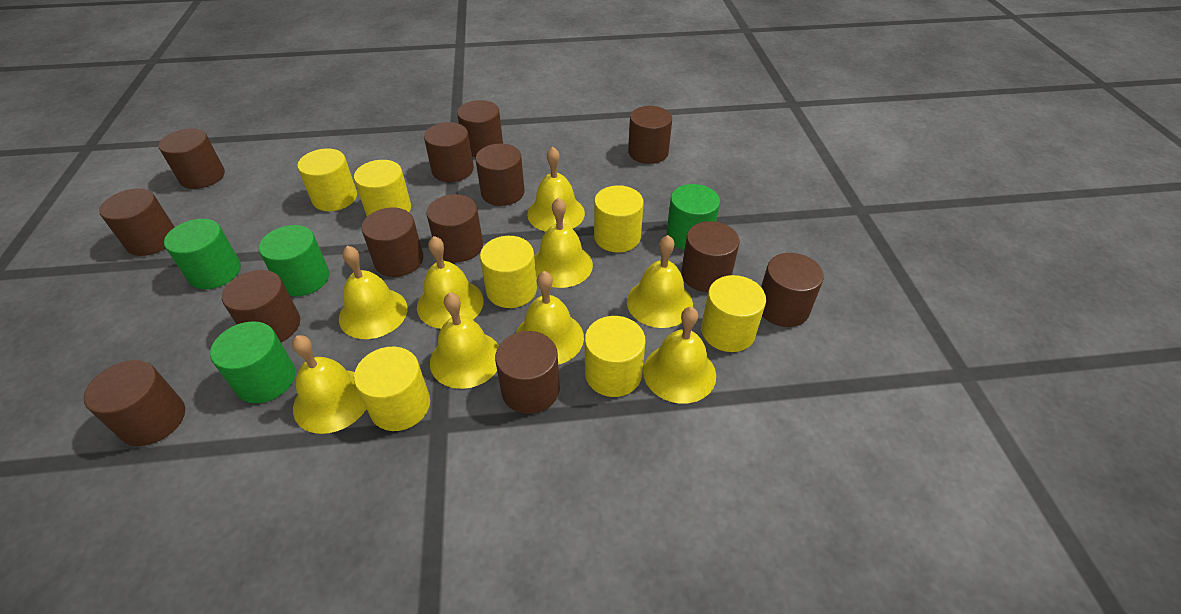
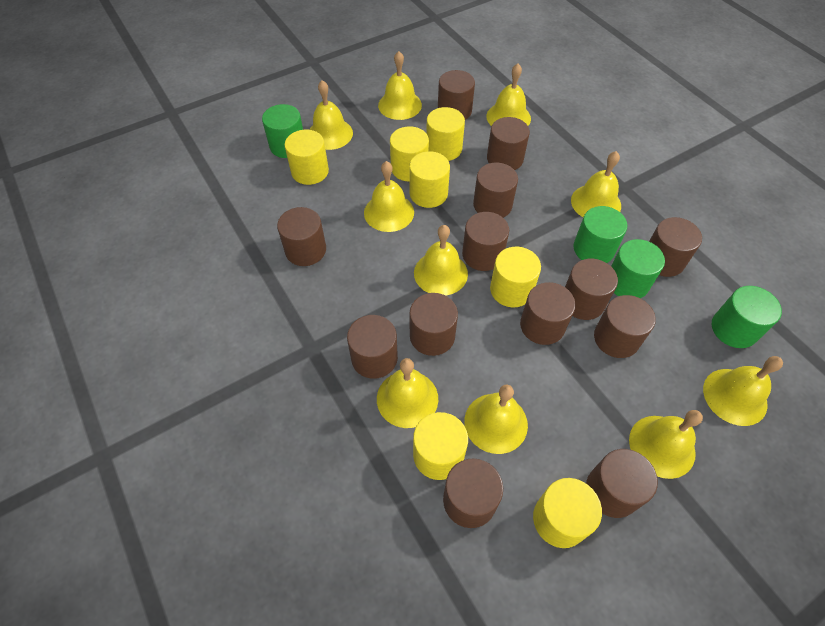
yellow bell: [292,335,366,434] [339,246,407,339] [417,236,484,329] [430,293,499,389] [516,271,584,365] [527,147,585,232] [534,197,593,288] [627,235,693,328] [643,307,716,404] = 9 -> [309,80,353,150] [364,161,414,232] [377,358,438,428] [378,51,422,120] [414,225,468,296] [464,385,528,454] [486,64,531,126] [571,151,621,217] [629,410,703,479] [703,356,783,426] = 10

